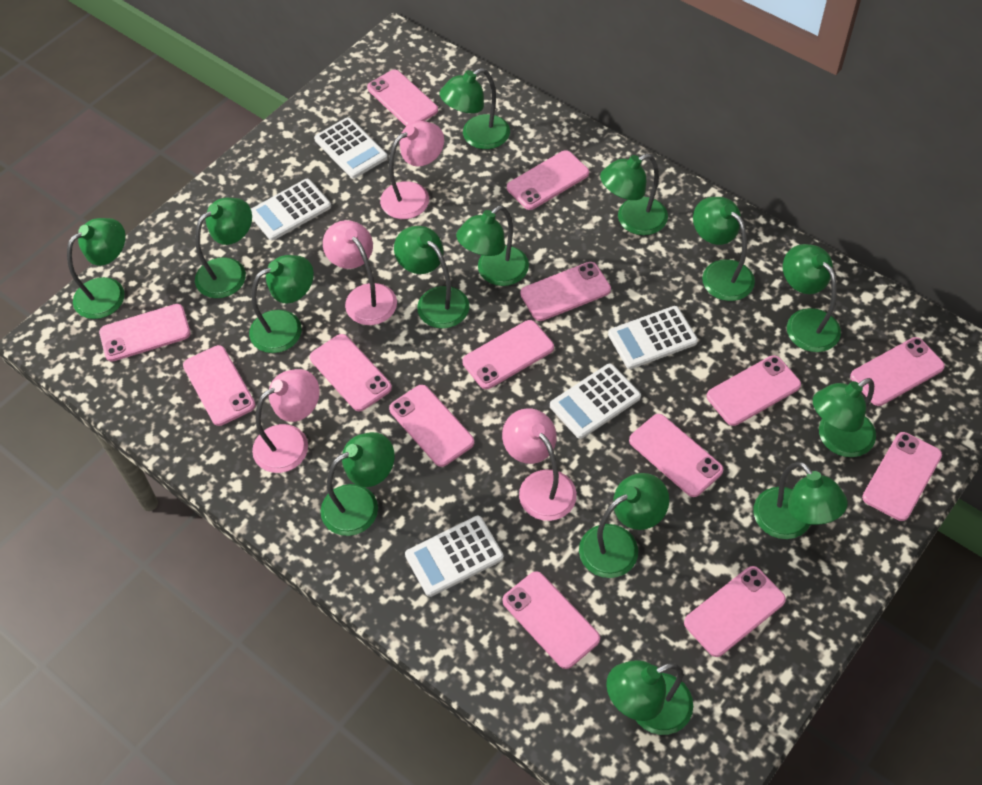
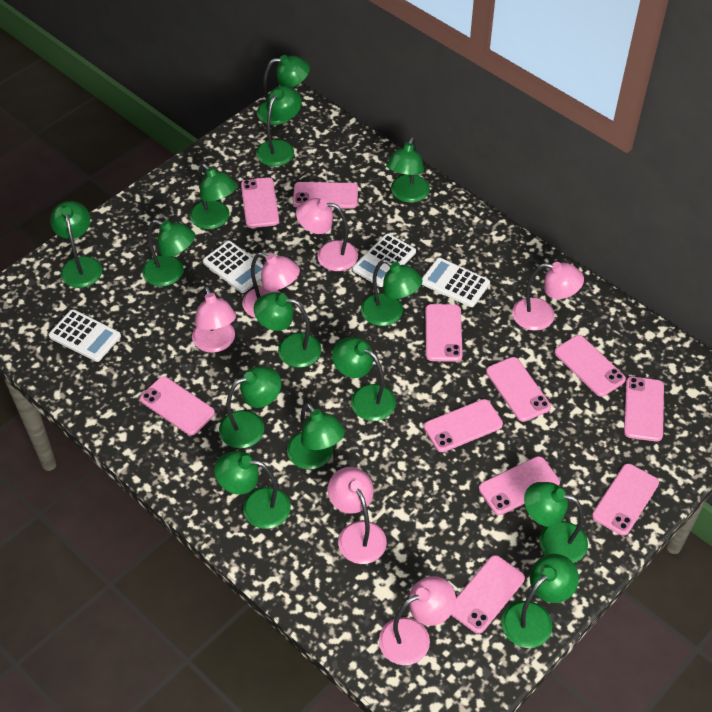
pink lamp: [252,369,320,473] [323,220,397,325] [380,121,444,219] [502,408,577,521] = 4 -> [192,286,236,353] [242,252,300,318] [296,198,358,271] [328,467,387,564] [379,576,456,665] [512,262,584,331] = 6
pink phone: [99,304,191,362] [183,345,255,426] [310,334,392,411] [367,70,438,126] [389,385,474,467] [462,320,554,389] [502,571,600,669] [507,150,589,210] [520,262,611,321] [629,414,723,497] [684,566,786,657] [707,355,801,426] [850,337,945,406] [862,432,942,521] = 14 -> [140,376,215,435] [241,177,279,228] [293,182,358,209] [424,399,503,452] [425,304,463,362] [451,555,525,634] [479,456,560,515] [486,357,551,422] [555,335,626,397] [592,463,659,536] [624,376,664,442] = 11
white calculator: [251,179,331,241] [314,117,388,178] [405,516,504,597] [550,363,641,439] [608,306,698,369] = 5 -> [48,309,121,362] [203,241,263,293] [352,234,416,287] [422,258,490,307] = 4

